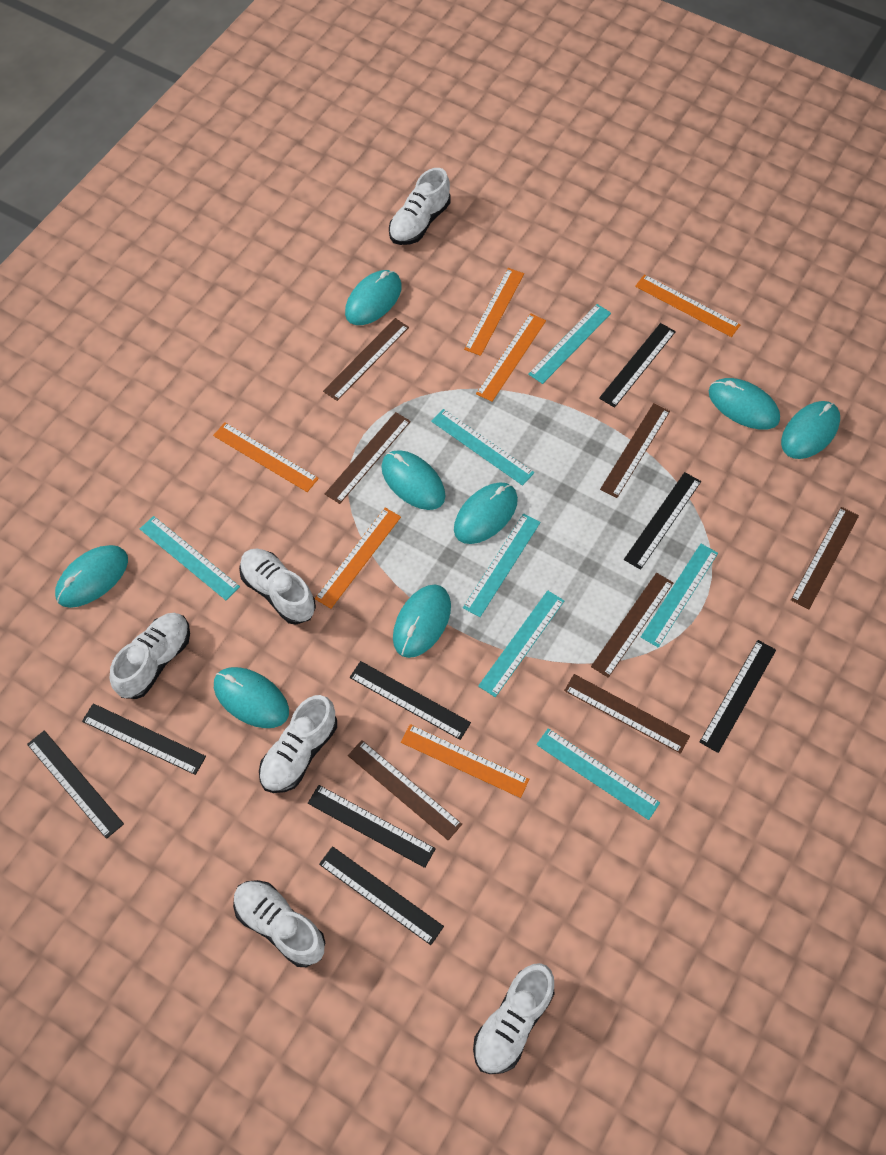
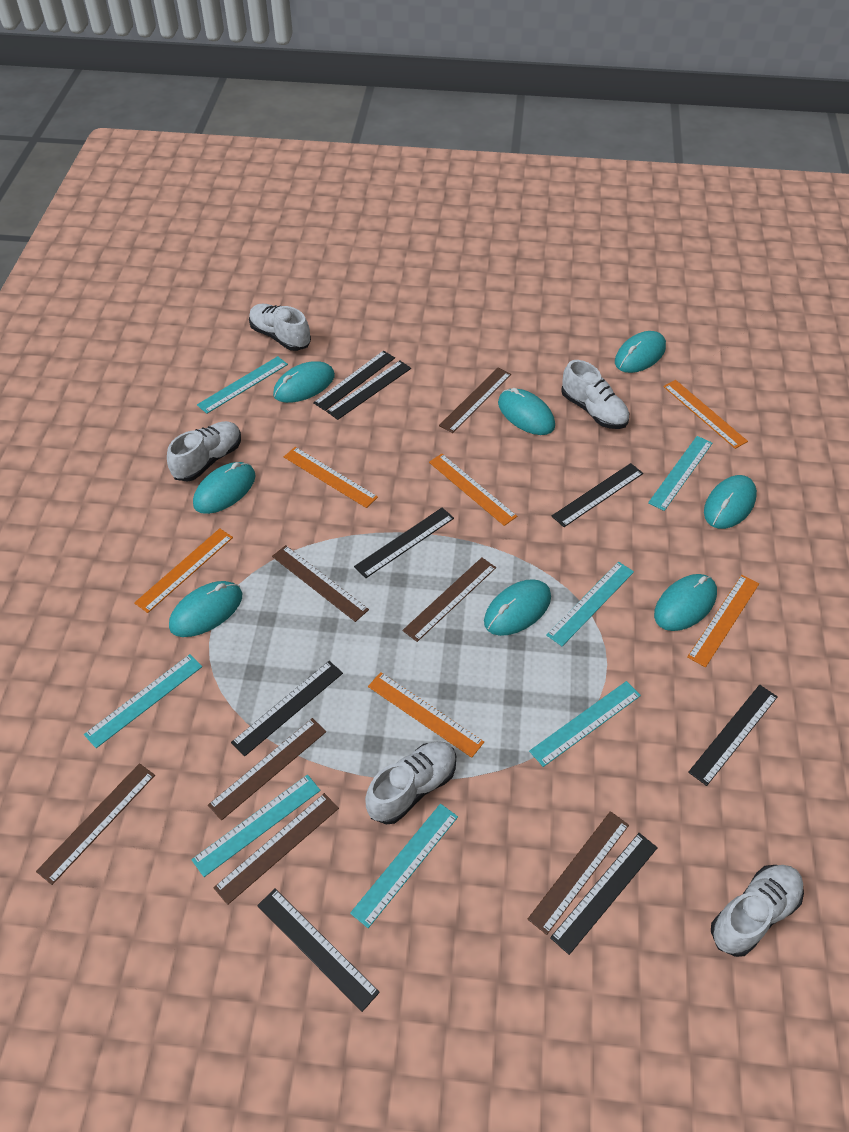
white shoe: [110,613,190,699] [233,880,325,967] [239,549,316,625] [259,695,337,793] [389,168,451,245] [473,963,555,1074] = 6 -> [167,421,241,482] [249,303,311,351] [365,741,456,825] [561,360,629,429] [711,865,804,957] = 5

